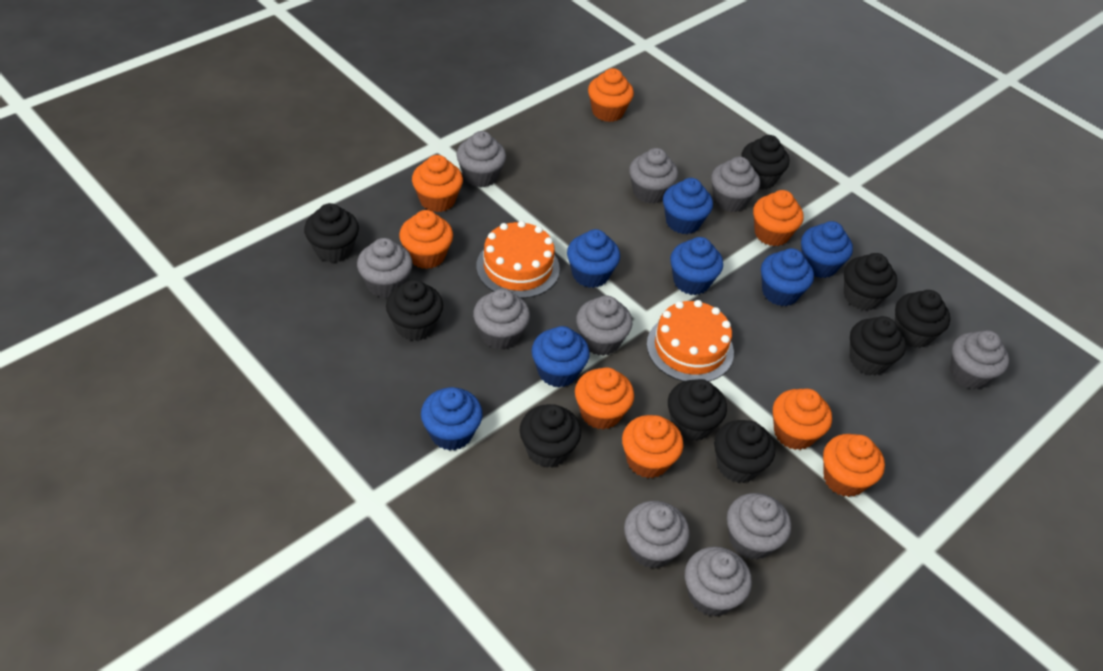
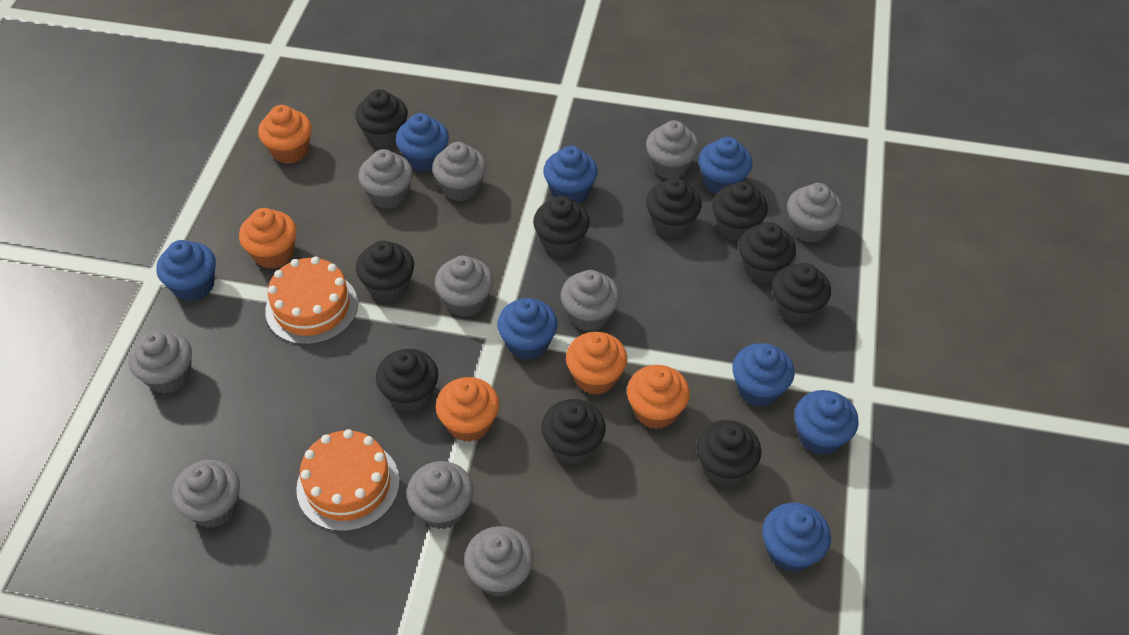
black cupcake: [304,203,359,263] [386,280,443,341] [520,404,581,468] [668,379,727,441] [714,420,775,483] [741,135,789,190] [844,253,897,310] [850,316,906,376] [895,290,950,348] = 9 -> [355,89,408,148] [356,240,414,302] [376,349,438,412] [533,196,590,257] [541,399,606,465] [646,178,702,238] [696,420,761,486] [712,181,768,241] [738,222,796,283] [772,263,831,324] = 10
blue cupcake: [421,387,483,451] [532,326,590,387] [567,229,620,288] [663,178,713,234] [670,237,723,295] [761,248,814,306] [801,221,853,278] = 7 -> [157,240,216,301] [396,113,449,172] [497,298,558,360] [543,146,598,204] [699,137,753,194] [732,343,795,407] [762,503,831,572] [794,390,859,455] = 8
orange cupcake: [399,210,453,269] [412,155,463,212] [575,367,634,430] [588,68,634,122] [622,415,683,478] [753,190,804,246] [773,389,832,450] [823,434,885,497] = 8 -> [239,208,297,269] [258,105,312,164] [436,377,499,442] [566,332,627,395] [627,365,690,429] = 5

